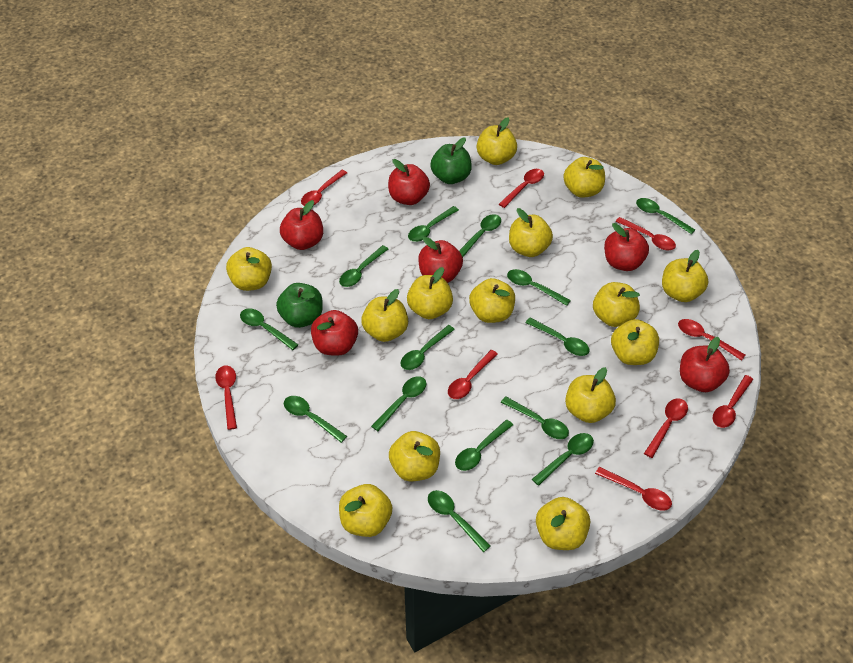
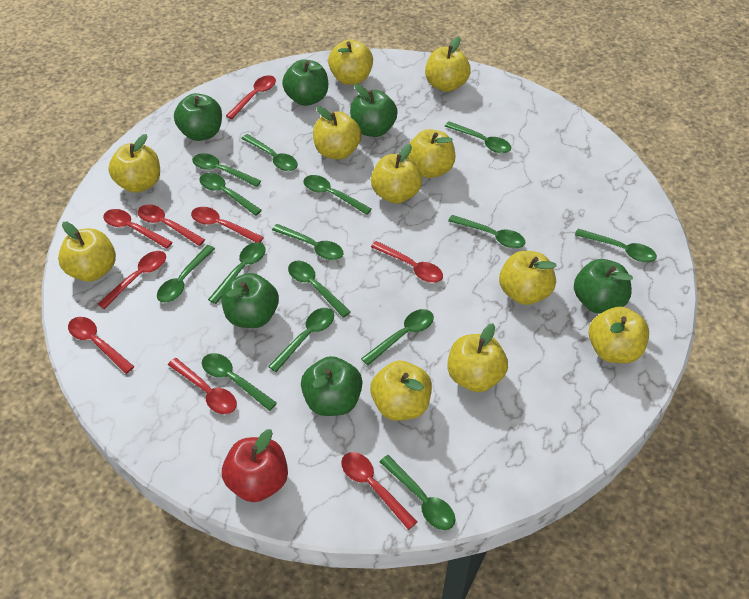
green apple: [276,283,323,328] [430,138,472,184] = 2 -> [174,93,222,141] [221,273,279,328] [282,60,328,106] [301,356,362,416] [350,84,398,137] [574,259,633,314] = 6
green spoon: [240,309,298,350] [284,396,347,443] [339,245,388,287] [371,376,426,431] [400,325,455,370] [408,206,459,242] [428,490,490,552] [455,420,513,471] [459,214,501,257] [501,396,569,439] [507,269,571,306] [525,318,590,356] [532,433,594,486] [636,198,695,234] = 14 -> [157,245,215,303] [192,153,261,187] [199,173,262,216] [202,353,277,411] [208,242,266,304] [241,134,298,171] [268,308,334,372] [272,224,343,260] [288,261,351,318] [303,175,372,215] [361,309,434,366] [380,455,455,530] [445,121,511,153] [448,215,525,248] [575,229,657,263] = 15
red apple: [280,200,323,250] [311,310,358,356] [388,159,430,205] [418,237,463,283] [604,223,649,271] [680,337,730,392] = 6 -> [222,429,288,502] = 1
yellow apple: [226,247,272,291] [339,484,392,537] [361,289,408,342] [389,431,440,482] [407,267,453,319] [469,278,515,323] [477,117,517,165] [509,208,553,257] [536,497,590,550] [563,157,605,198] [565,367,616,423] [593,282,640,327] [611,319,659,365] [662,250,708,302] = 14 -> [58,222,116,282] [108,134,160,193] [313,106,362,160] [328,39,373,85] [370,361,432,421] [371,144,422,204] [408,129,455,178] [425,36,471,92] [447,323,508,392] [499,251,557,305] [589,307,649,363] = 11

